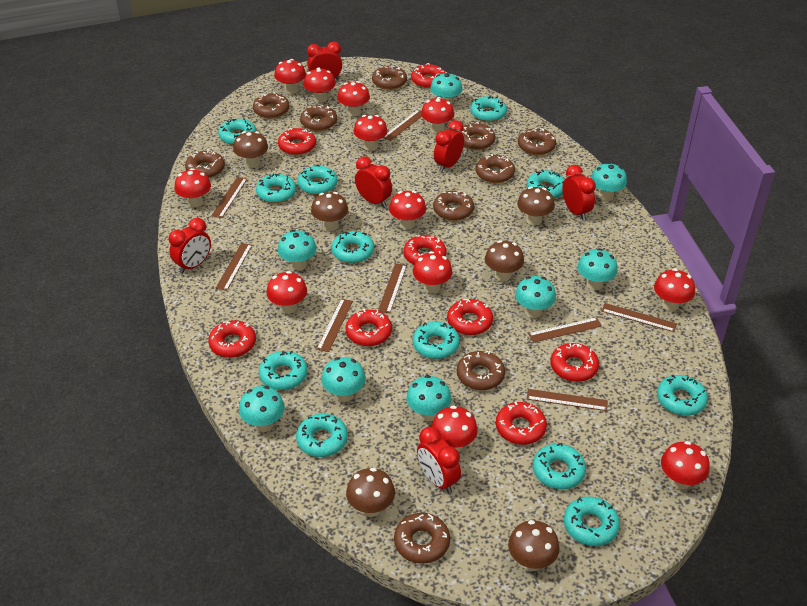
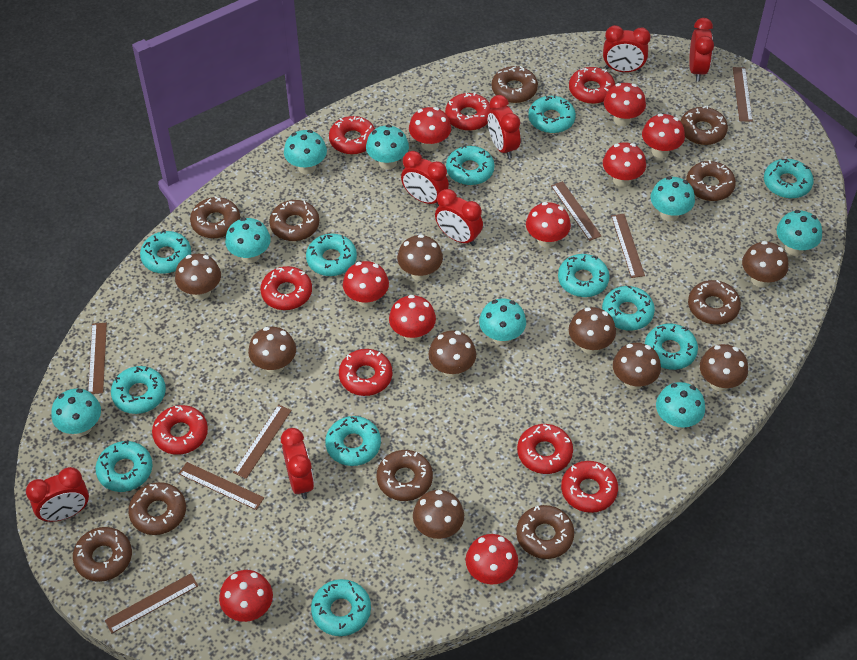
brown mushroom: [233,131,268,168] [311,192,348,231] [346,468,395,517] [485,240,524,281] [508,520,560,571] [517,187,555,226] = 6 -> [175,254,221,300] [248,327,296,373] [397,234,443,281] [413,490,464,539] [428,331,476,378] [569,307,616,354] [613,343,661,390] [700,344,748,391] [742,241,788,287] = 9
brown ruler: [211,177,247,218] [215,243,252,291] [317,298,353,352] [378,263,407,313] [383,110,422,141] [527,389,608,411] [528,317,602,343] [601,303,677,332] = 8 -> [88,323,107,394] [105,573,198,633] [179,462,264,510] [233,405,292,479] [551,181,601,241] [611,214,645,278] [733,67,753,122] = 7
red clock: [169,218,211,274] [307,42,342,80] [355,156,392,208] [417,426,461,493] [434,120,464,172] [562,165,596,220] = 6 -> [26,467,89,522] [281,428,314,499] [401,151,449,206] [435,189,483,246] [488,95,520,159] [603,25,651,72] [689,18,714,82] = 7
red mushroom: [174,168,211,207] [267,271,307,314] [274,59,306,94] [304,67,336,103] [337,81,370,117] [353,115,388,151] [389,191,426,230] [413,251,452,293] [421,97,454,133] [431,405,478,452] [654,269,695,311] [661,441,710,490] = 12 -> [219,570,273,622] [343,261,389,307] [389,295,436,342] [409,107,451,151] [466,534,518,585] [526,202,571,248] [603,142,646,187] [604,83,646,126] [642,113,685,158] = 9

